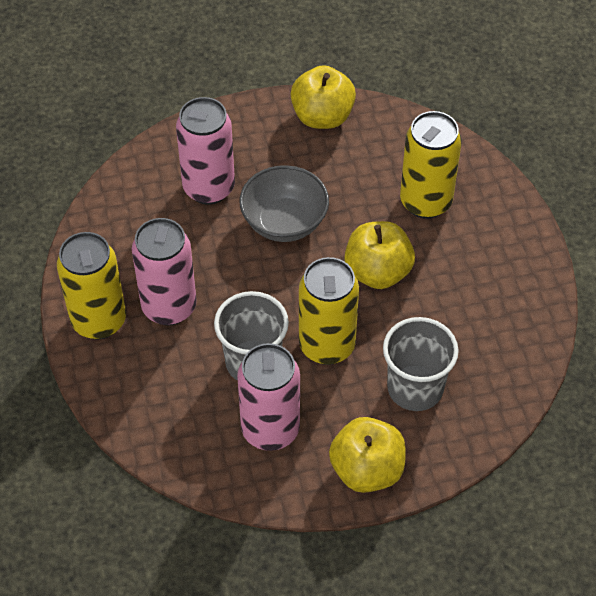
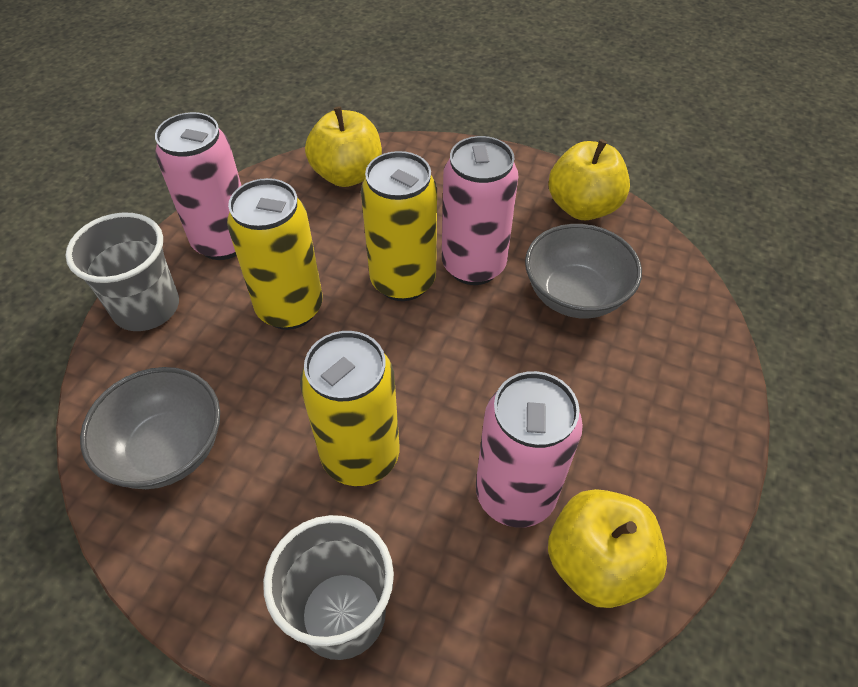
grey bowl: [240,165,329,242] = 1 -> [80,367,220,489] [525,224,642,318] = 2

